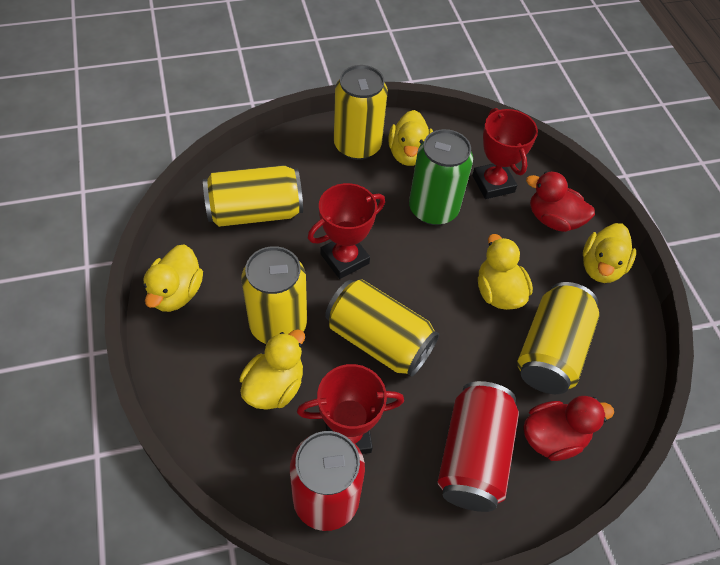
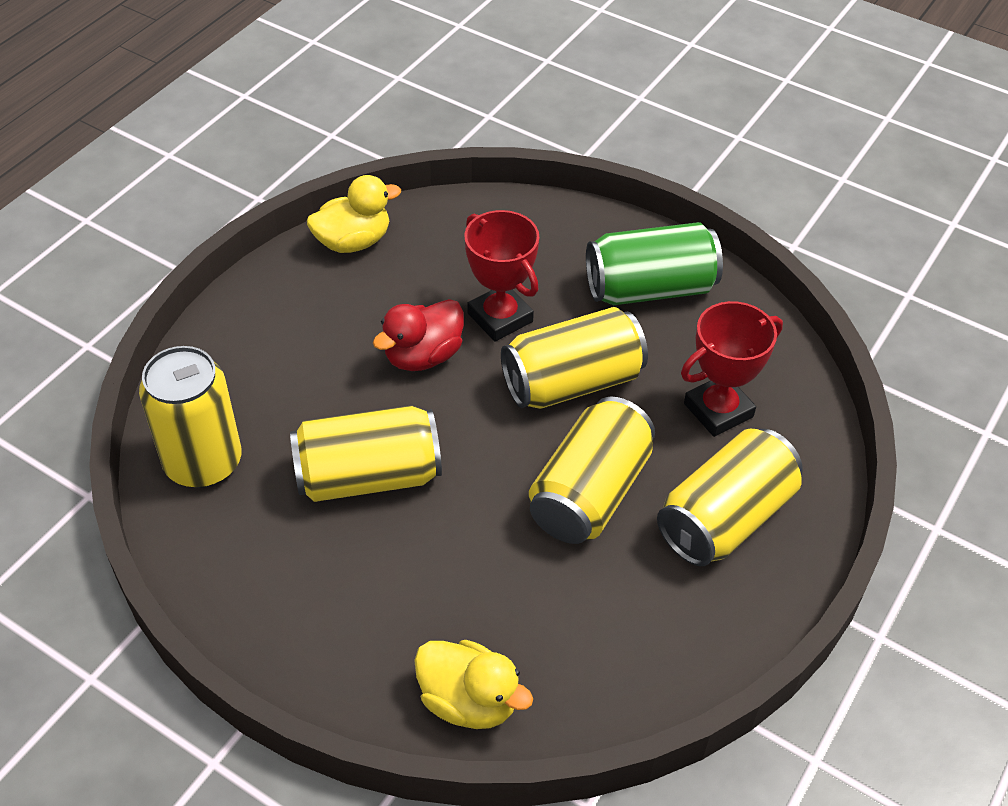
red can: [290,431,365,531] [438,381,519,512] = 2 -> none = 0
red duck: [523,396,614,461] [526,172,595,232] = 2 -> [373,299,464,371] = 1
red trophy: [297,364,404,454] [308,183,385,279] [472,108,538,199] = 3 -> [464,210,539,341] [681,301,783,437] = 2
yellow duck: [143,245,203,312] [240,329,305,410] [389,110,433,166] [478,234,533,310] [583,223,636,283] = 5 -> [307,175,401,253] [414,640,533,729] = 2

